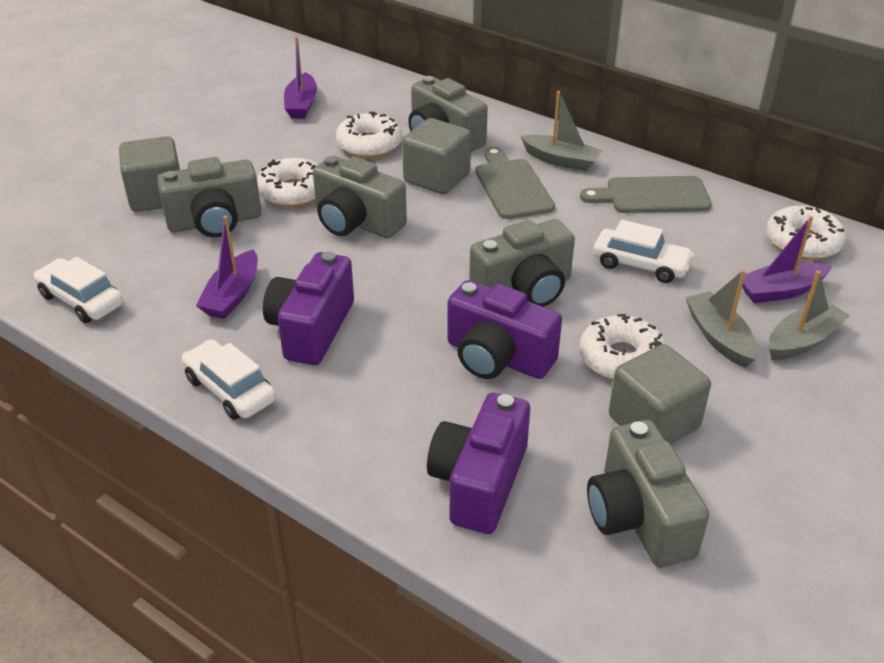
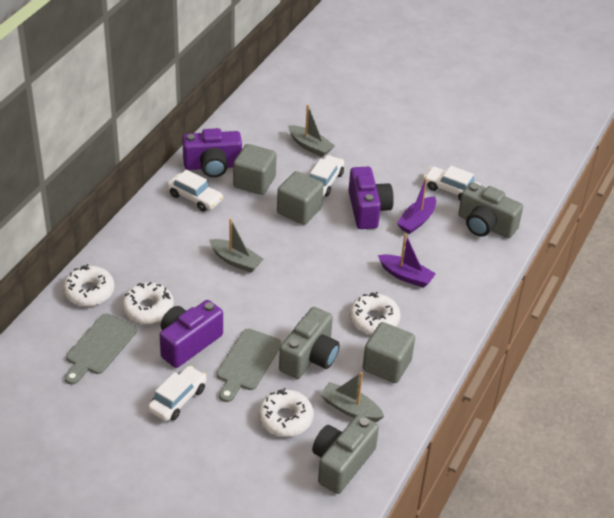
grey camera: [157,157,261,237] [313,156,407,238] [408,76,488,152] [469,219,575,307] [587,420,709,567] = 5 -> [279,307,340,379] [312,414,379,494] [458,182,523,238] = 3
purple boat: [196,216,258,319] [284,36,317,119] [742,216,832,303] = 3 -> [378,234,436,287] [397,178,436,234] = 2
white car: [33,257,123,323] [182,340,276,420] [593,220,695,283] = 3 -> [148,366,207,421] [167,169,223,211] [310,155,344,197] [424,166,481,201] = 4

